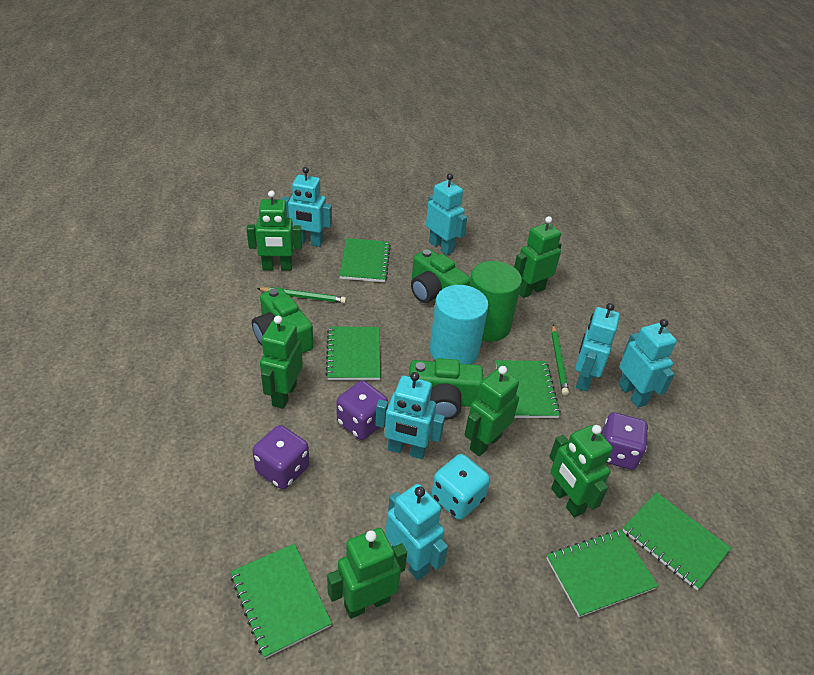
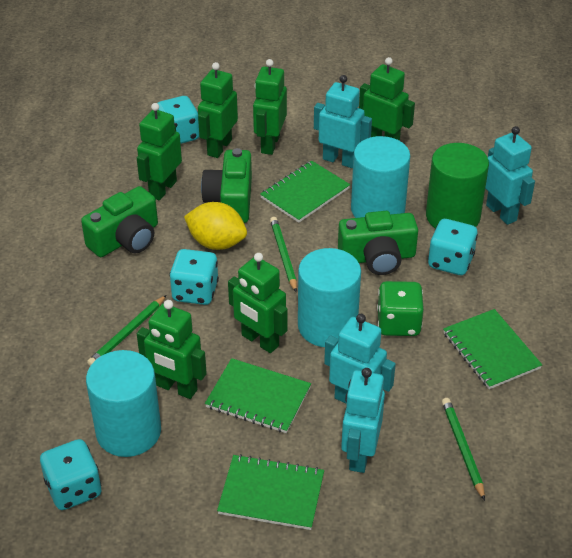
green dice: none = 0 -> [377,281,424,336] = 1
green notebook: [230,543,332,659] [326,326,381,380] [339,238,391,282] [496,360,561,418] [546,529,658,617] [623,492,731,591] = 6 -> [205,358,311,433] [217,454,324,530] [260,160,350,223] [443,309,542,389] = 4
green pencil: [257,287,346,303] [552,325,569,395] = 2 -> [87,295,167,366] [270,217,297,292] [442,398,485,501] = 3
purple dice: [252,425,309,489] [337,381,388,440] [601,412,648,470] = 3 -> none = 0
turquoise cylinder: [430,285,489,364] = 1 -> [86,350,161,457] [298,248,361,347] [351,136,410,218] = 3
turquoise dice: [432,454,490,520] = 1 -> [40,439,101,510] [157,96,199,144] [169,249,219,305] [428,219,478,275] = 4
turquoise robot: [281,167,332,247] [375,372,445,459] [385,484,448,580] [426,173,467,255] [575,303,620,391] [618,319,677,408] = 6 -> [314,75,372,168] [324,314,396,404] [341,368,385,473] [485,126,535,225] = 4
yellow lemon: none = 0 -> [184,202,247,250] = 1

